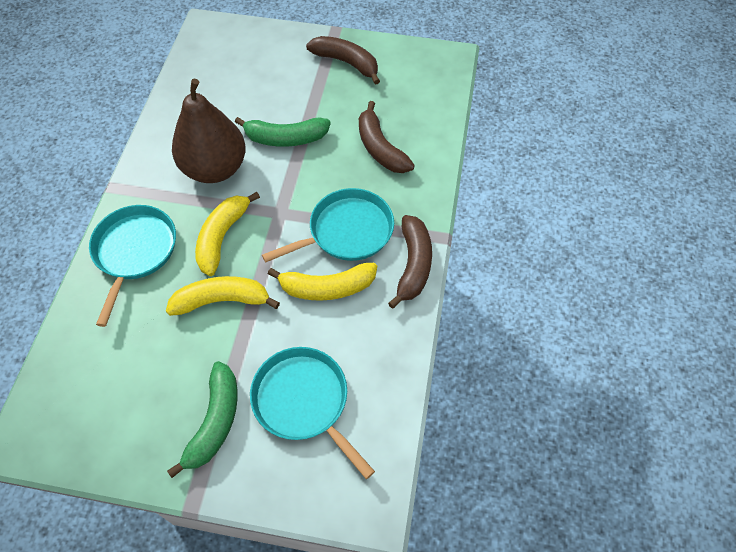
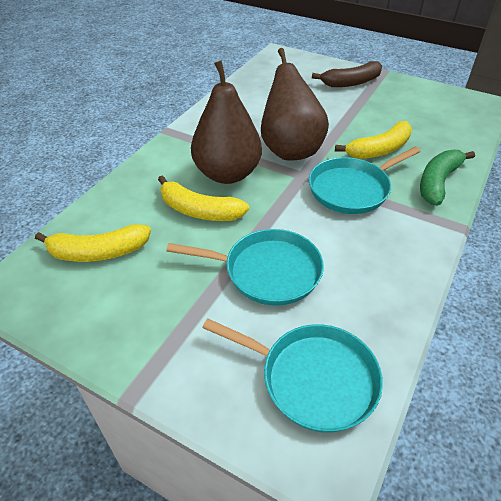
brown banana: [306,36,380,85] [359,101,415,173] [388,215,432,309] = 3 -> [312,61,382,87] = 1
brown pear: [172,79,246,183] = 1 -> [191,60,262,184] [261,48,329,160] = 2
green banana: [167,361,237,478] [235,117,331,147] = 2 -> [420,149,475,206] = 1

